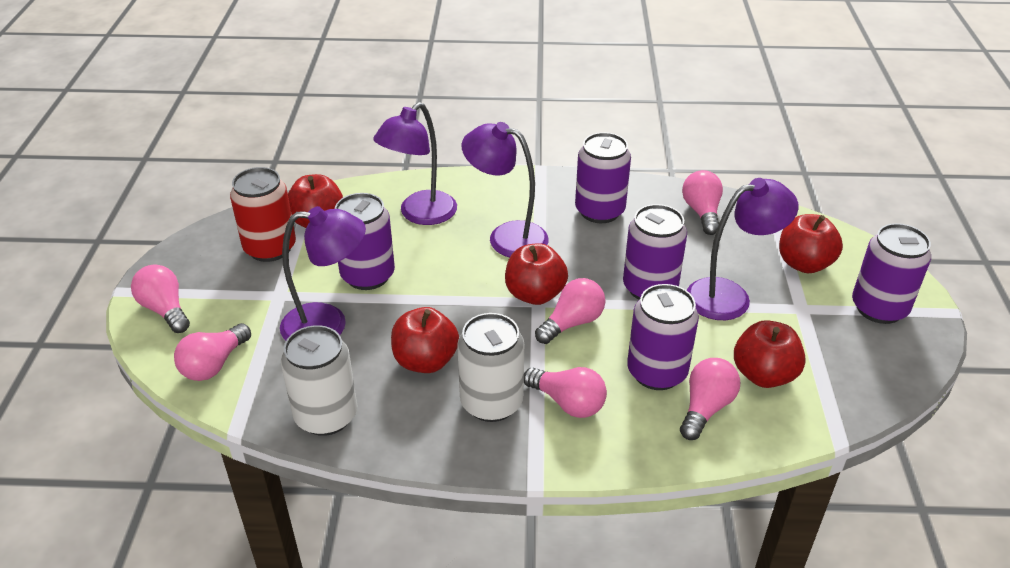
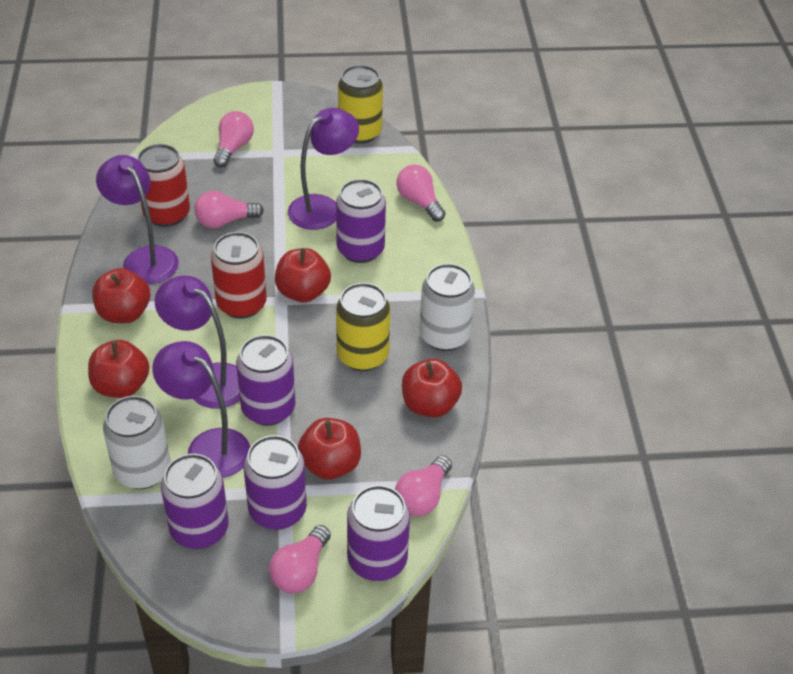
pink light bulb: [131,264,190,333] [174,323,251,381] [524,367,607,418] [535,278,605,344] [680,358,740,440] [682,170,723,235] = 6 -> [194,191,264,228] [214,111,254,168] [269,525,331,593] [395,455,452,516] [397,165,446,222] = 5
red can: [230,167,296,262] = 1 -> [137,144,190,227] [211,232,267,319] = 2
yellow can: none = 0 -> [336,283,390,371] [338,65,383,144] = 2

